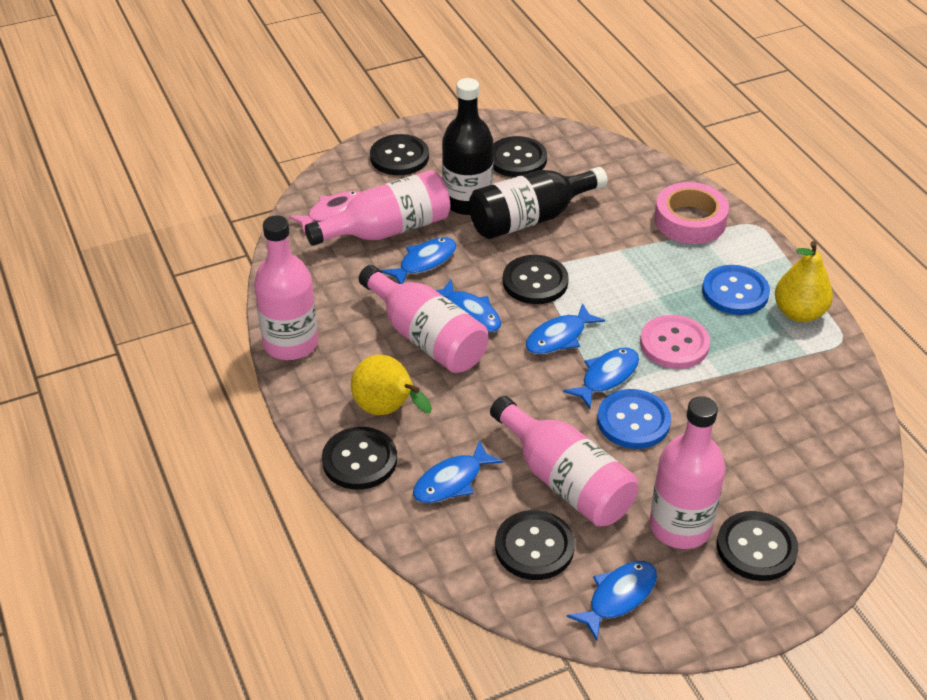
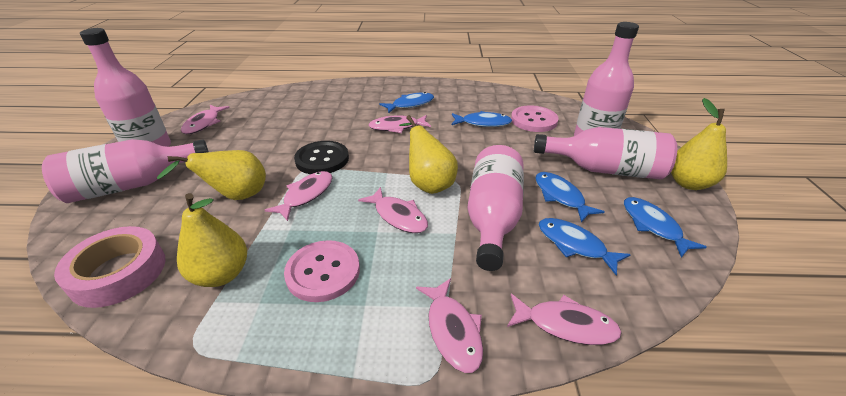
black bottle: [442,78,493,215] [469,167,607,239] = 2 -> none = 0
black button: [322,427,397,490] [370,134,429,175] [493,136,547,177] [495,510,575,580] [503,255,569,304] [717,511,798,581] = 6 -> [294,141,349,174] = 1
blue button: [597,389,671,449] [702,265,770,315] = 2 -> none = 0
blue fish: [381,237,456,284] [413,440,503,503] [436,279,501,332] [526,303,605,354] [563,348,639,408] [567,561,657,641] = 6 -> [379,92,434,113] [451,111,512,127] [535,172,605,222] [538,218,631,275] [624,197,707,258] = 5
pink button: [640,315,710,369] = 1 -> [284,240,360,302] [511,105,558,132] = 2
pink fish: [289,191,361,233] = 1 -> [181,105,230,134] [265,171,332,221] [358,187,428,233] [368,115,431,133] [416,278,483,373] [507,294,622,345] = 6
yellow pear: [351,355,432,415] [775,241,833,322] = 2 -> [157,150,266,200] [177,193,247,287] [399,115,458,194] [671,98,727,190] = 4

